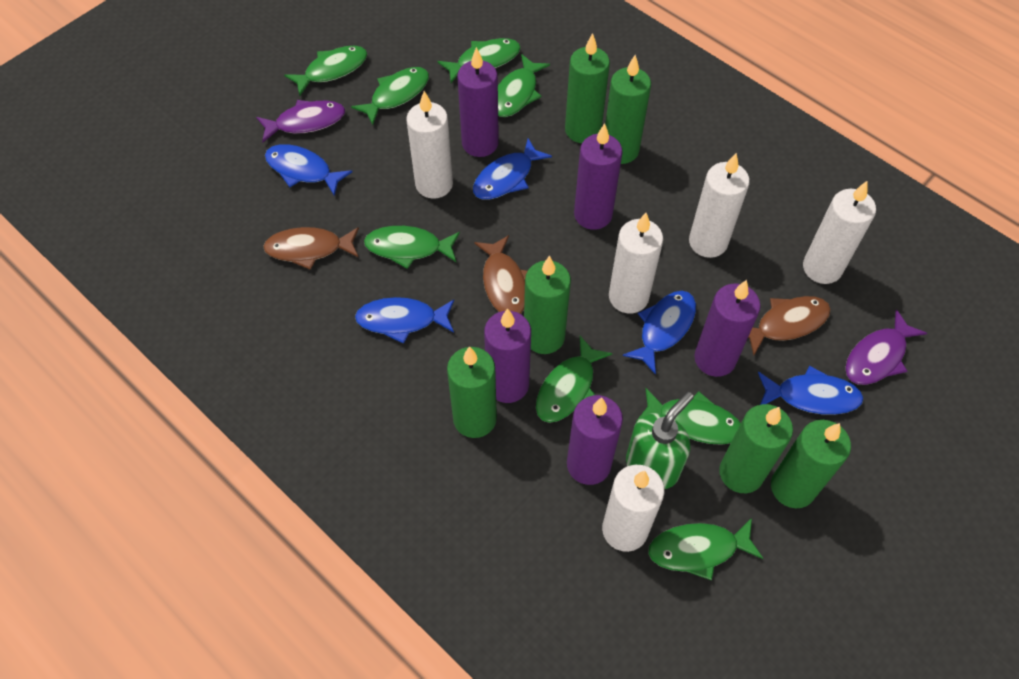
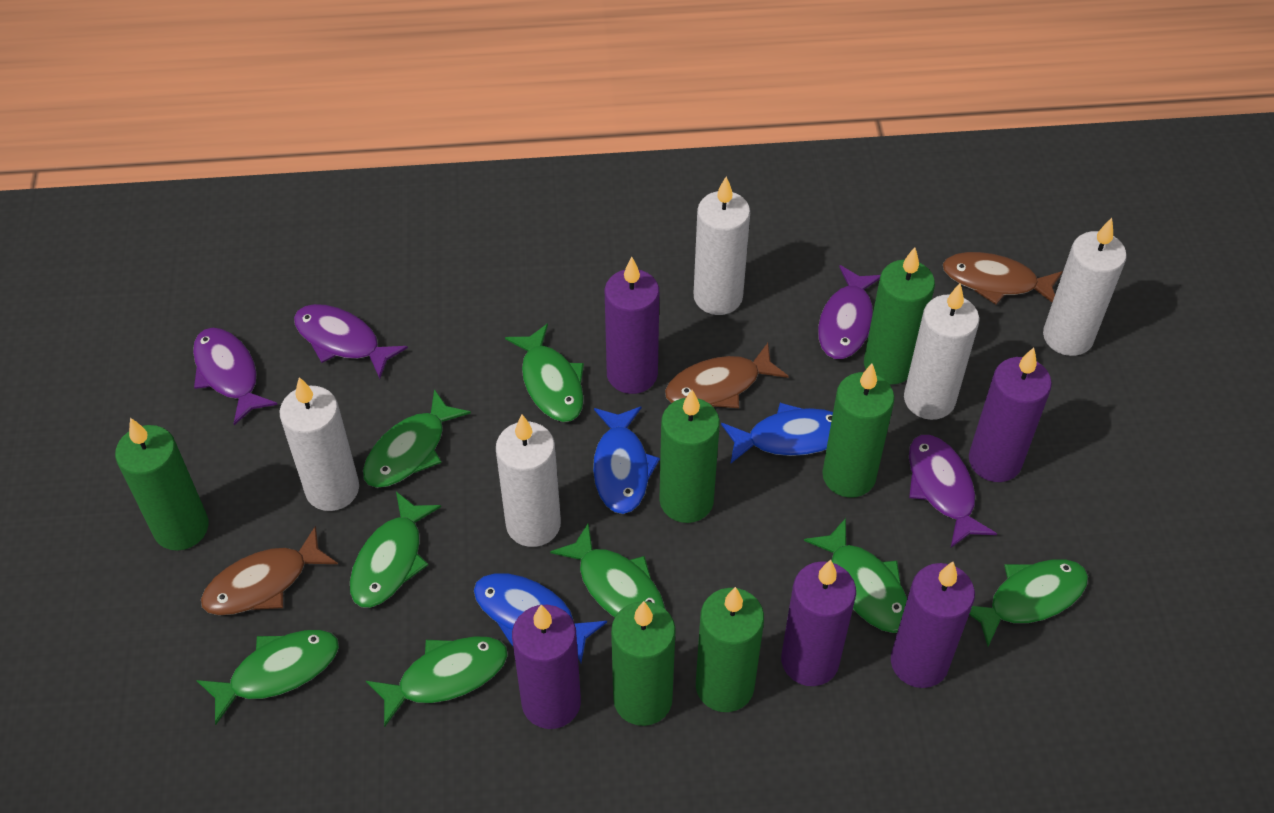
blue fish: [265,144,352,196] [355,297,454,344] [473,138,552,200] [622,291,696,375] [758,365,864,415] = 5 -> [474,573,607,663] [593,406,660,514] [721,403,833,464] = 3
green soap dispenser: [626,392,694,489] = 1 -> none = 0
purple fish: [256,100,345,143] [845,309,927,385] = 2 -> [193,328,278,425] [294,304,408,379] [818,265,880,359] [909,435,997,548] = 4

